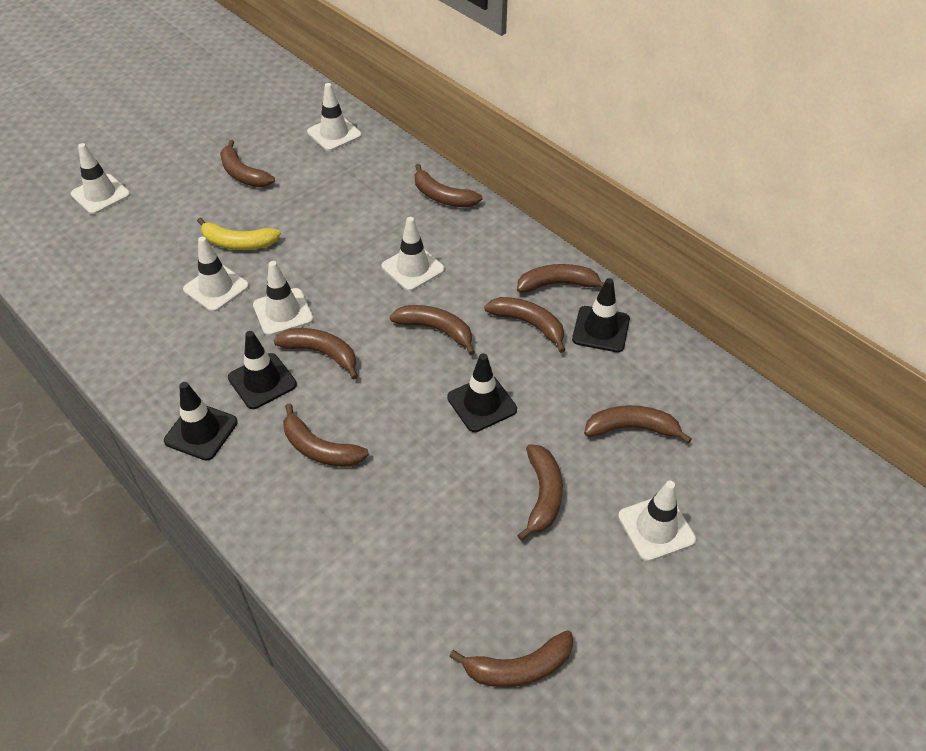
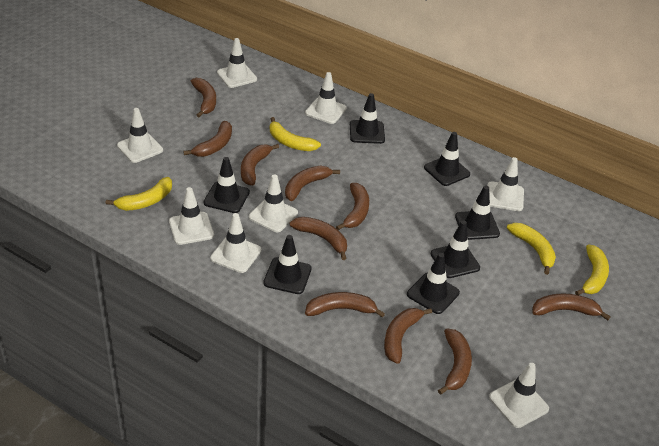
black traffic cone: [164,382,238,461] [228,331,297,409] [447,353,517,432] [572,278,630,352] = 4 -> [204,157,250,213] [263,235,312,294] [350,93,385,144] [407,253,460,314] [424,132,470,186] [431,221,480,278] [455,186,500,240] = 7
white traffic cone: [71,143,130,214] [183,237,249,312] [253,261,314,336] [307,83,362,151] [382,217,445,291] [618,481,696,562] = 6 -> [117,108,163,163] [169,187,214,245] [210,213,262,273] [217,38,257,88] [249,174,298,232] [305,72,347,124] [487,157,524,211] [489,363,549,428] = 8
yellow banana: [197,217,281,250] = 1 -> [105,177,172,211] [270,117,321,151] [507,223,556,275] [575,245,609,295] = 4

